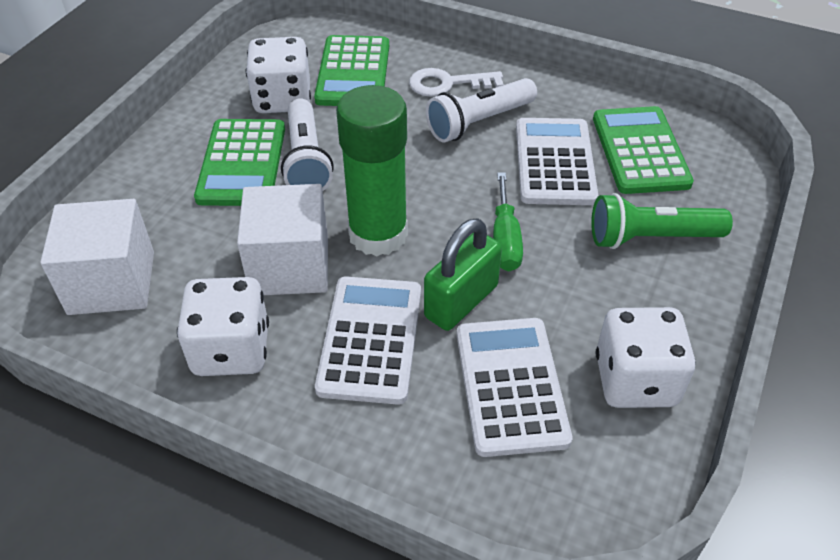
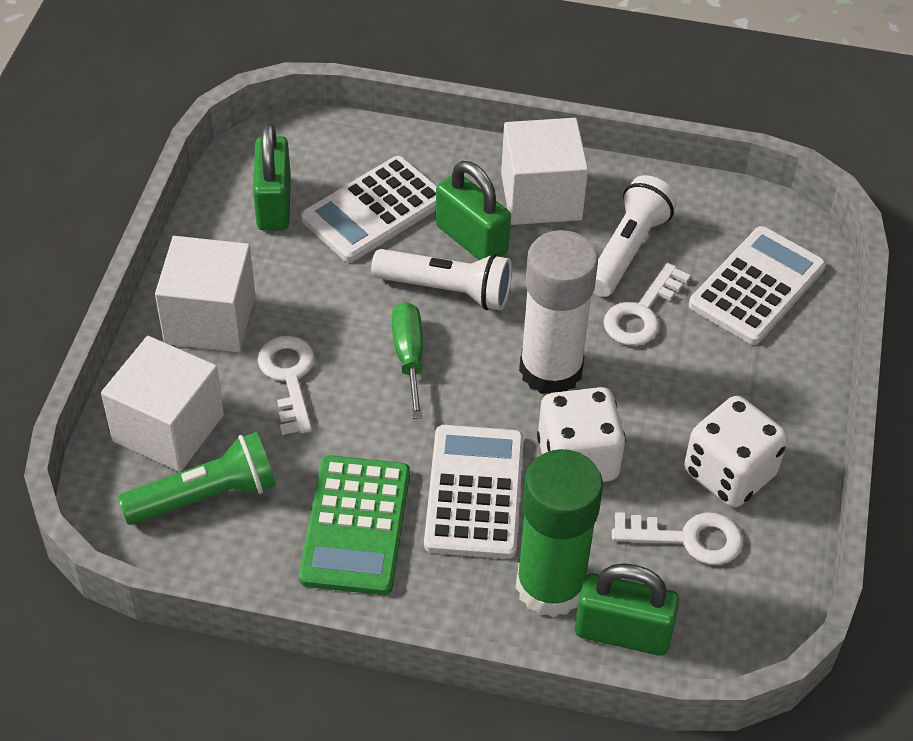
green calculator: [194,119,285,206] [314,35,389,106] [593,106,694,194] = 3 -> [299,455,410,595] = 1
green padlock: [424,218,502,331] = 1 -> [253,122,291,231] [436,161,511,260] [575,563,679,656] = 3
white cube: [40,199,154,315] [237,184,328,295] = 2 -> [101,336,224,472] [155,236,255,352] [501,118,588,225] = 3
white dice: [177,277,269,376] [246,37,311,113] [596,307,696,408] = 3 -> [537,387,626,482] [684,396,788,508] = 2
white glue stick: none = 0 -> [519,230,598,394] = 1
white key: [409,68,504,97] = 1 -> [258,336,315,435] [604,263,691,346] [612,512,743,565] = 3

